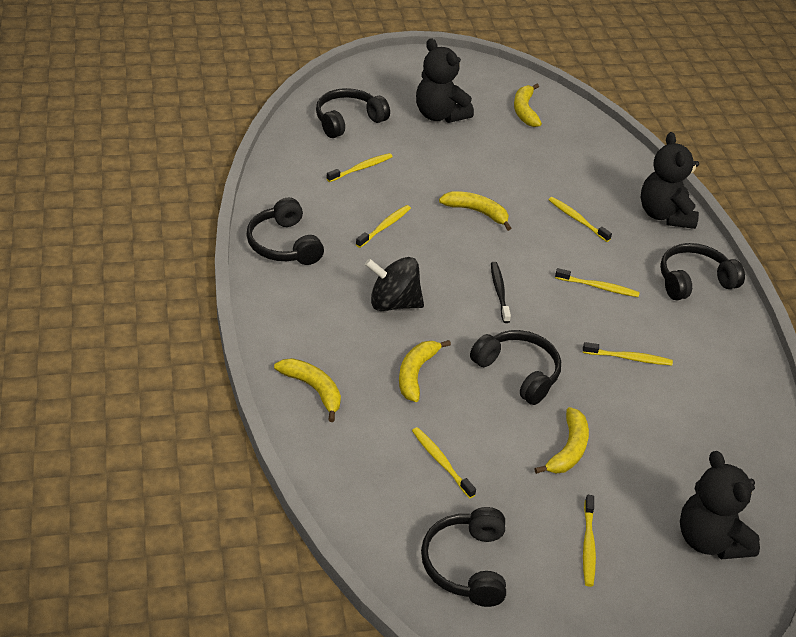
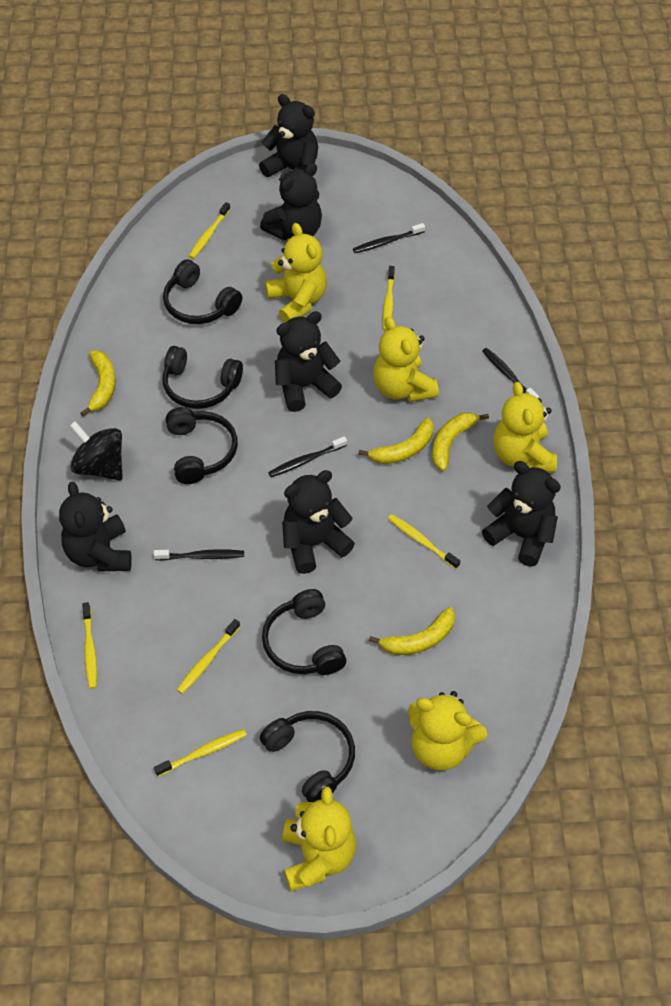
black teddy bear: [416,38,474,123] [641,132,699,229] [680,451,760,559] = 3 -> [59,482,132,572] [259,94,318,177] [260,163,322,241] [275,311,342,412] [282,470,355,574] [482,461,561,567] = 6
black toothbrush: [491,262,511,323] = 1 -> [154,549,244,560] [268,436,347,477] [353,223,425,253] [482,348,539,399] = 4
yellow banana: [274,358,341,422] [399,340,451,402] [439,191,511,231] [514,84,542,127] [534,407,589,474] = 5 -> [81,351,116,417] [358,418,434,464] [369,607,455,655] [432,412,489,471] = 4
yellow teddy bear: none = 0 -> [265,223,327,323] [282,786,356,891] [373,317,439,402] [408,691,487,771] [493,382,557,473] = 5
yellow toothbrush: [326,153,393,182] [356,205,411,248] [412,427,476,498] [549,197,612,242] [555,268,640,297] [583,342,673,366] [583,495,596,587] = 7 -> [82,602,97,689] [154,729,247,776] [177,619,240,694] [189,202,230,259] [383,266,395,331] [388,514,460,569] = 6

